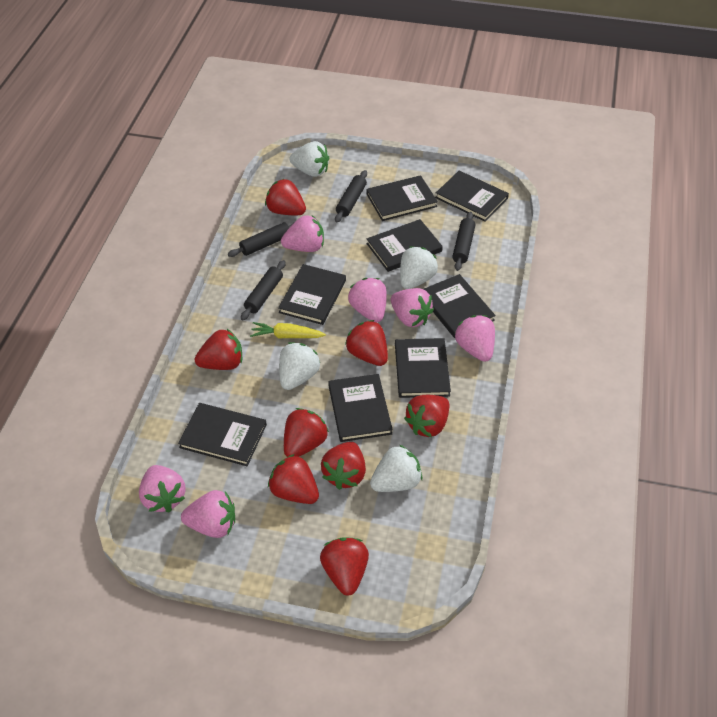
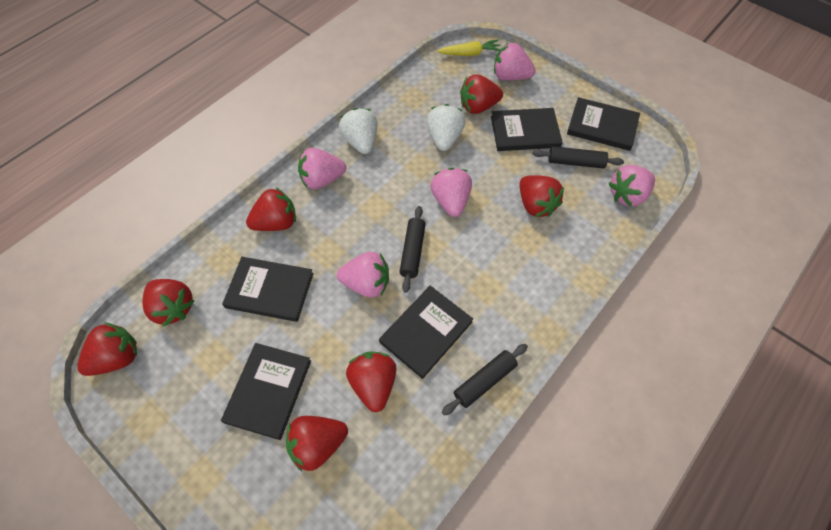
black book: [178,403,267,466] [278,264,346,325] [328,374,393,442] [366,175,438,221] [366,219,443,272] [395,338,451,398] [423,274,496,338] [435,171,509,222] = 8 -> [221,343,311,440] [222,257,314,322] [379,286,473,379] [491,108,563,151] [567,97,640,151] = 5
black rolling pin: [228,222,292,257] [241,260,286,321] [335,170,367,223] [452,212,476,271] = 4 -> [399,206,426,293] [442,344,528,416] [533,146,624,168] = 3
pink strawberry: [139,465,186,513] [181,490,235,538] [281,215,324,252] [348,278,387,322] [391,288,434,327] [455,315,495,362] = 6 -> [298,148,346,189] [337,252,389,297] [430,168,472,217] [494,43,536,80] [609,165,655,207] = 5
red strawberry: [195,329,242,370] [265,179,306,215] [268,454,319,504] [284,408,329,457] [320,537,369,596] [321,442,366,490] [345,320,388,366] [404,395,449,437] = 8 -> [77,322,137,376] [142,279,195,326] [246,188,296,231] [286,416,348,471] [346,351,397,412] [460,74,503,114] [519,175,564,217] = 7
white strawberry: [279,342,320,390] [289,141,329,177] [370,445,422,492] [400,247,438,289] = 4 -> [339,108,378,154] [426,104,465,151] = 2

